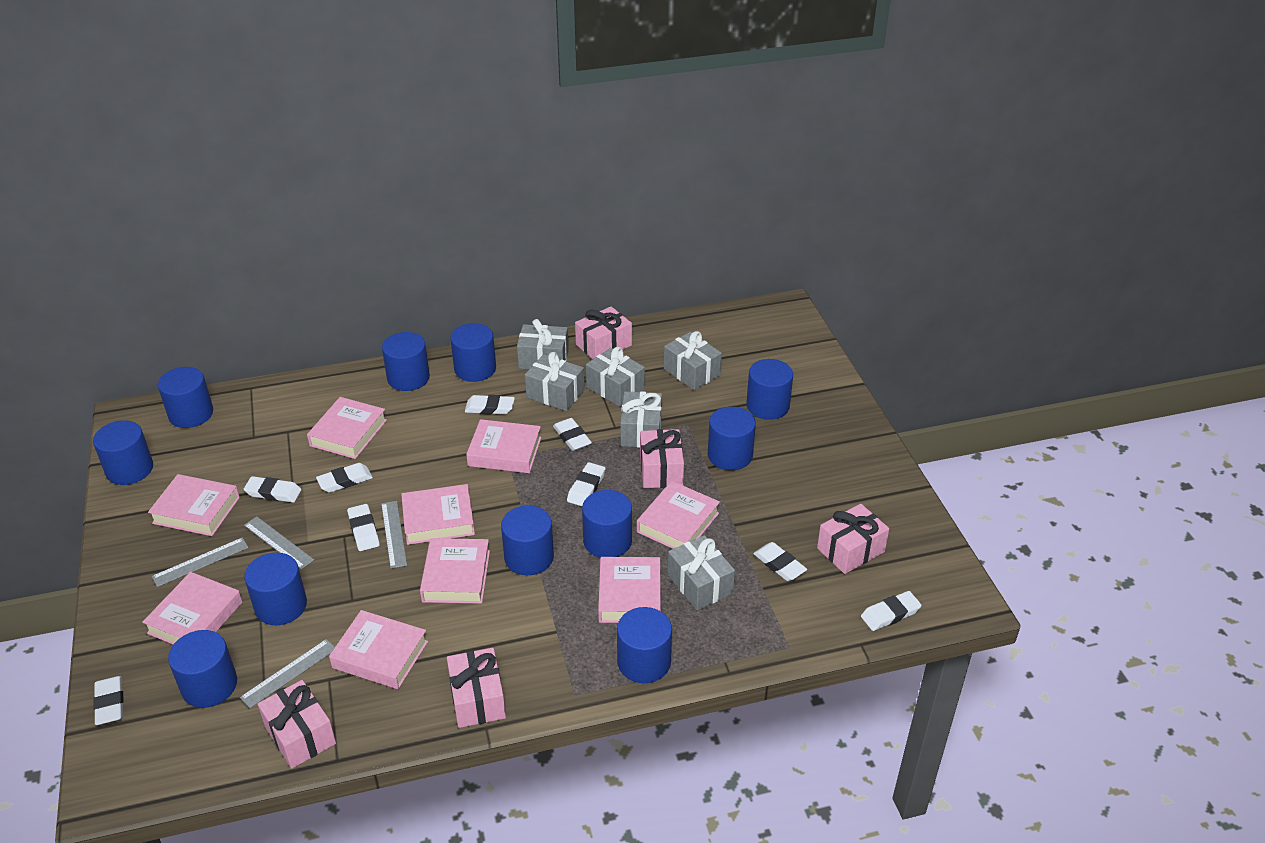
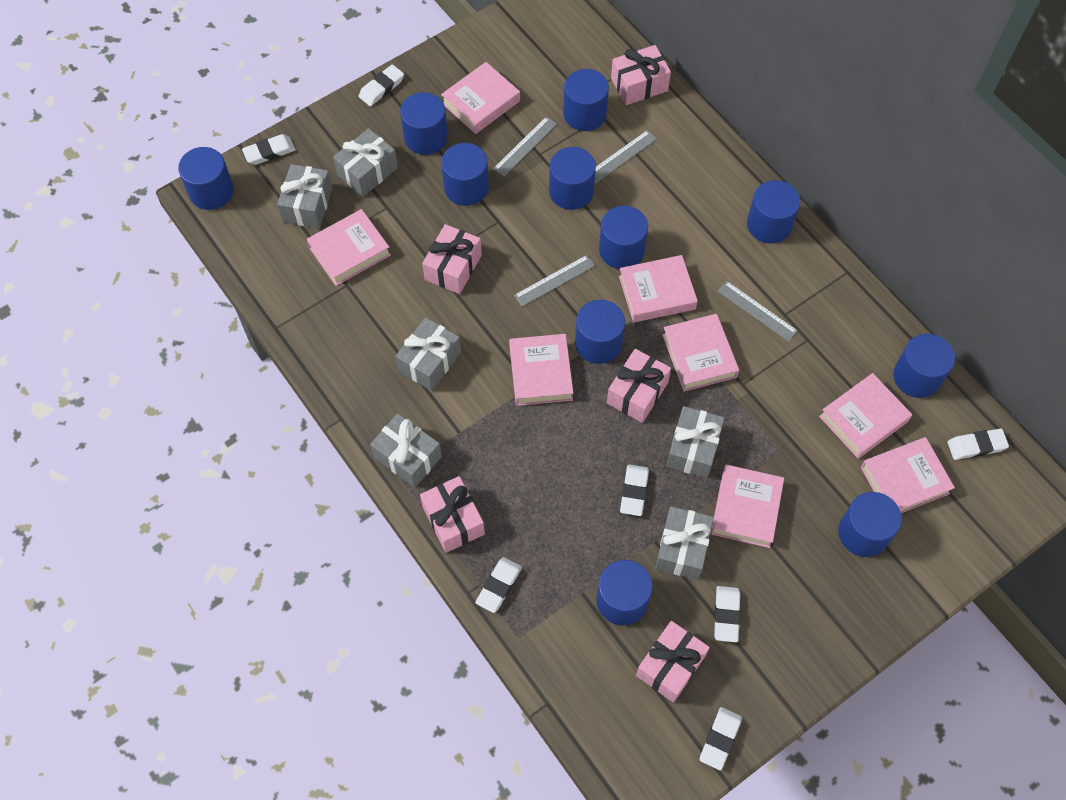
pink book: [142,572,242,644] [148,474,240,536] [307,397,387,459] [329,610,428,689] [401,484,475,545] [420,538,490,604] [466,419,541,473] [598,557,661,623] [637,481,720,549] = 9 -> [307,209,391,286] [441,62,520,134] [509,334,573,406] [619,255,698,323] [663,314,739,392] [711,465,784,548] [819,373,912,459] [861,437,955,513] = 8
white eraser: [93,676,124,725] [244,476,301,503] [316,463,373,493] [347,504,379,551] [465,395,515,414] [553,418,592,451] [567,462,606,506] [753,542,807,581] [861,591,922,631] = 9 -> [242,134,296,165] [359,64,404,106] [475,557,522,613] [620,465,649,516] [700,707,742,770] [714,586,741,642] [948,428,1009,460] = 7

